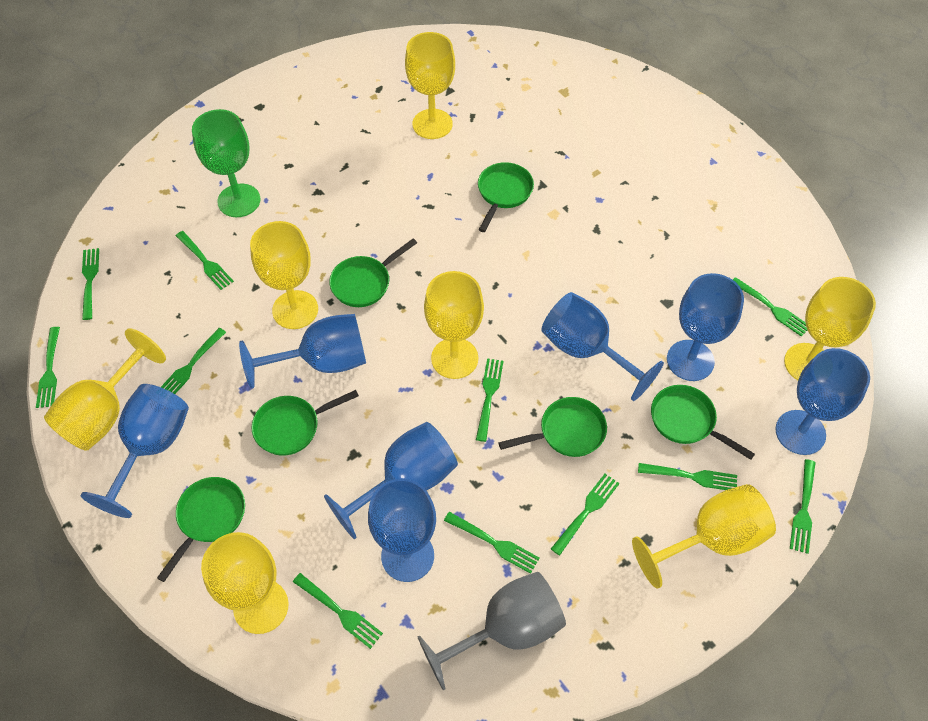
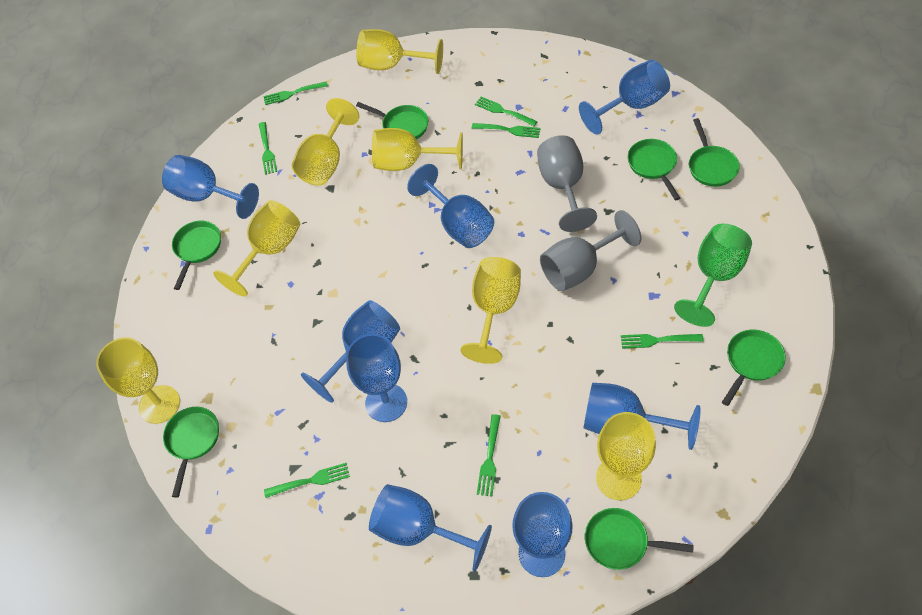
blue goblet: [81,384,189,518] [239,314,366,388] [324,422,458,539] [368,478,436,582] [541,292,664,401] [667,273,744,381] [775,348,870,455] = 7 -> [162,155,259,219] [301,300,400,403] [346,334,407,422] [369,484,492,571] [407,164,494,248] [512,492,573,577] [579,60,670,135] [584,383,701,450] = 8
green fork: [36,327,60,408] [82,248,99,320] [161,328,226,394] [176,231,234,290] [293,573,383,649] [444,512,539,574] [476,358,504,442] [551,474,620,556] [638,463,737,490] [733,277,807,337] [790,459,816,554] = 11 -> [259,122,277,175] [263,81,328,105] [264,463,350,498] [472,123,540,138] [475,97,538,126] [477,414,501,496] [621,334,704,349] = 7
green pan: [157,477,245,582] [251,390,359,456] [329,238,417,307] [478,162,534,232] [498,397,607,457] [651,385,755,460] = 6 -> [163,407,219,498] [172,221,221,290] [356,102,428,139] [585,508,694,570] [628,139,680,200] [689,118,740,187] [722,329,785,406] = 7
grey goblet: [418,572,566,690] = 1 -> [537,135,597,232] [540,210,641,291] = 2

